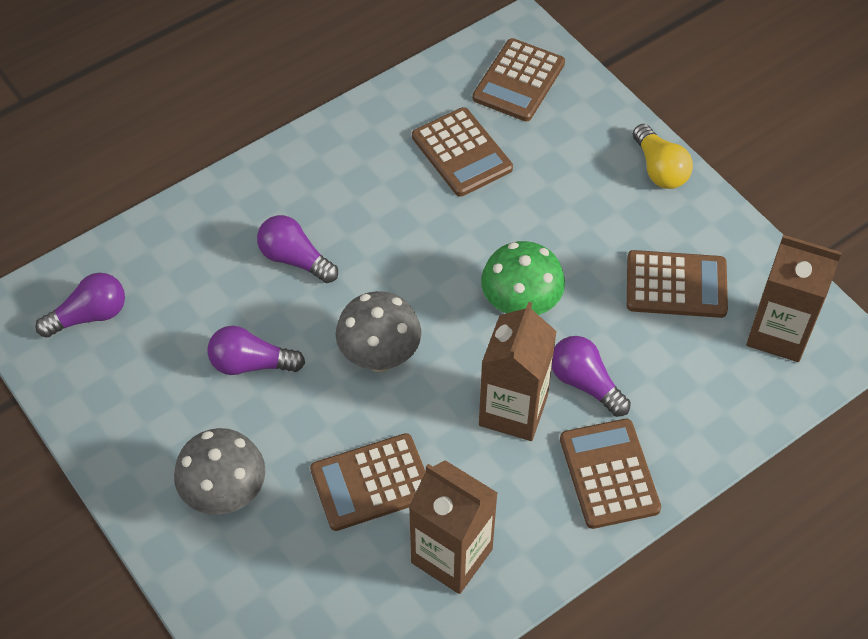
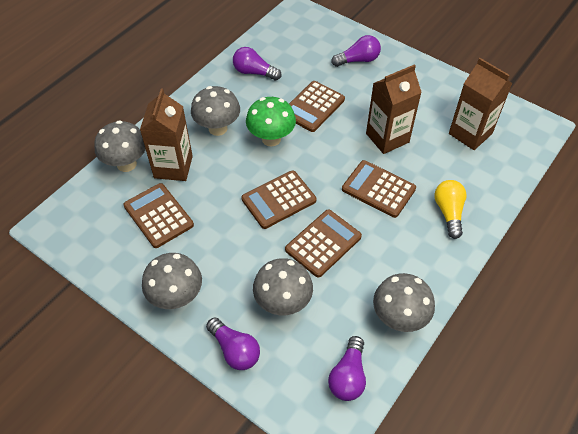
grey mushroom: [174,428,265,515] [336,291,421,372] = 2 -> [94,120,146,172] [142,253,202,309] [191,86,240,136] [253,258,313,315] [373,273,435,332] = 5

